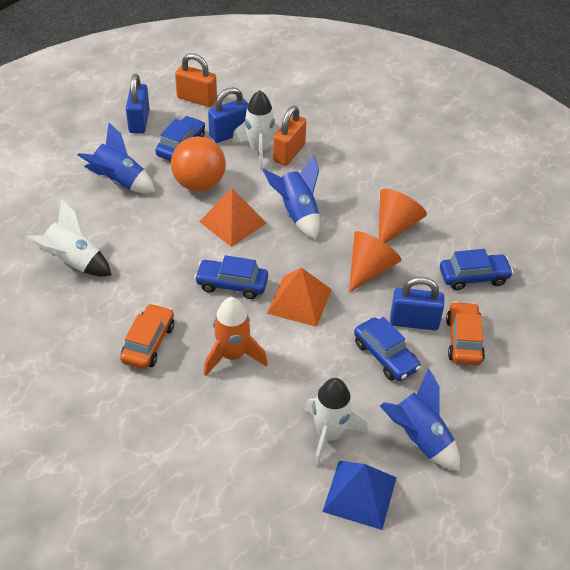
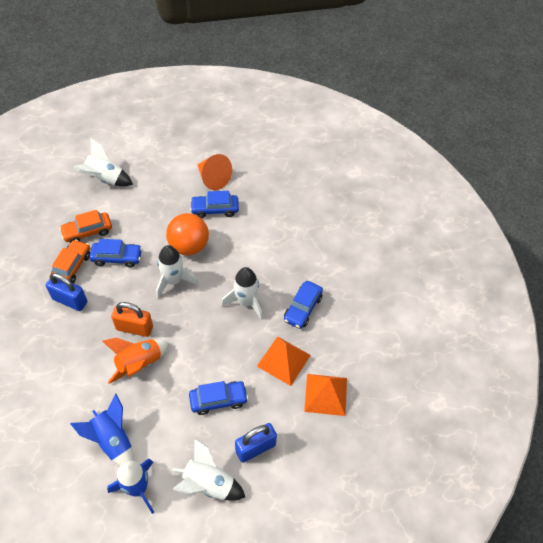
blue padlock: [126,74,150,134] [208,87,249,143] [390,277,444,330] = 3 -> [46,273,87,311] [235,423,277,463] = 2
blue pyramid: [322,461,397,530] = 1 -> none = 0
blue rocket: [77,123,155,193] [262,155,320,240] [380,368,460,472] = 3 -> [70,394,134,466] [107,458,154,514] = 2
orange cone: [349,231,401,293] [379,189,427,243] = 2 -> [197,154,232,190] = 1
orange padlock: [175,53,217,107] [273,106,307,166] = 2 -> [111,302,153,337] = 1
white rocket: [25,199,111,276] [232,90,281,170] [305,378,368,467] = 3 -> [73,139,133,186] [156,245,198,298] [172,439,245,501] [221,267,263,320] = 4

